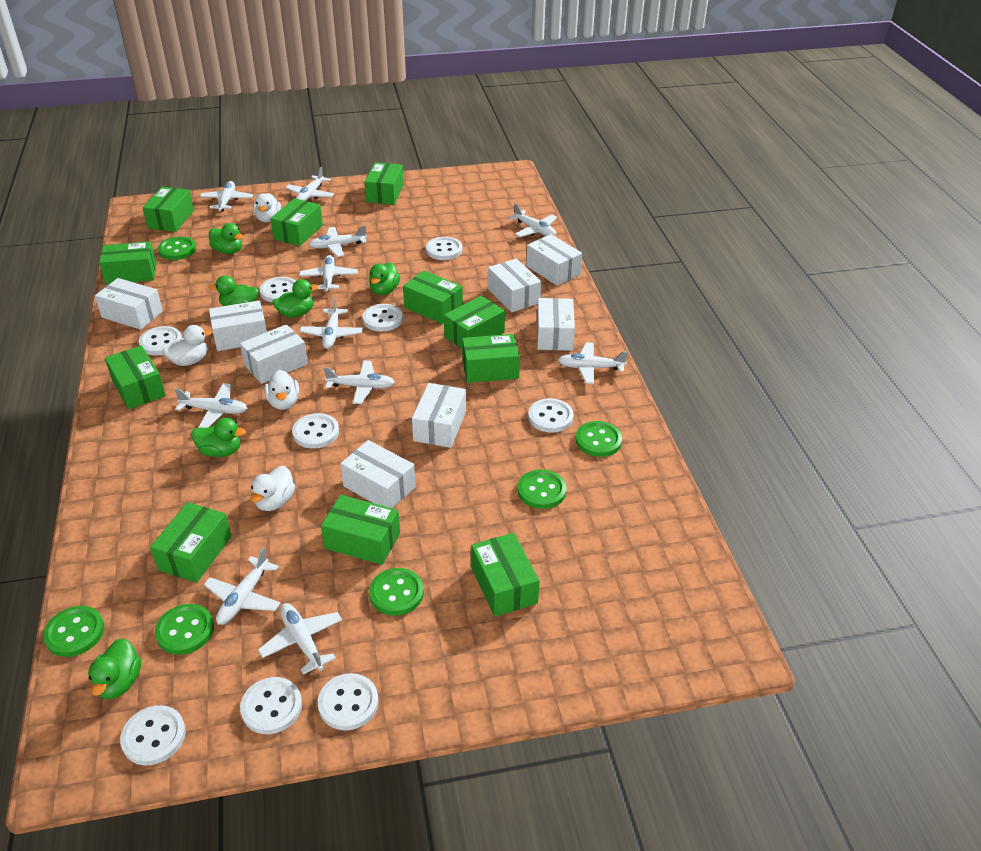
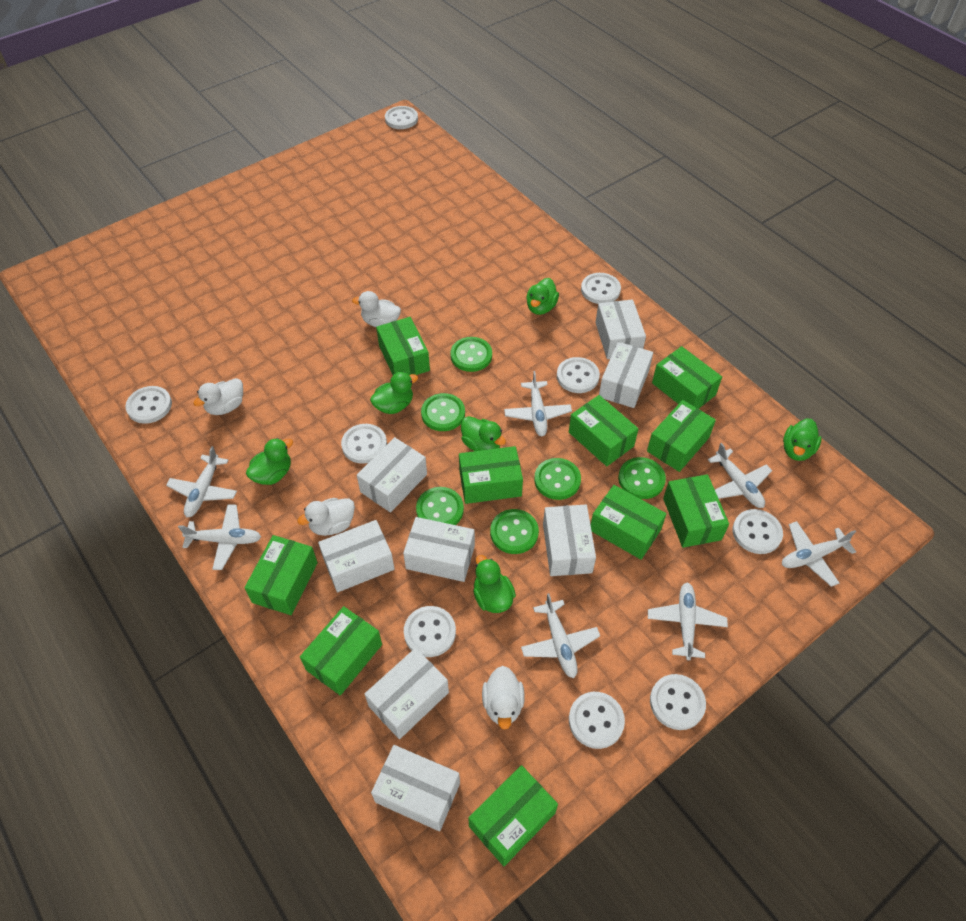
green box: [99,241,157,284] [105,345,166,409] [142,187,194,232] [150,502,232,583] [270,198,323,246] [321,495,400,565] [364,162,404,205] [403,271,463,324] [444,296,505,349] [462,334,520,383] [471,533,539,617] = 11 -> [244,535,318,615] [300,606,382,696] [376,317,430,375] [459,446,523,504] [468,765,558,866] [569,395,639,466] [591,485,667,560] [647,400,716,472] [652,346,722,409] [663,474,729,548] = 10
white plane: [175,383,247,428] [200,181,253,212] [204,547,281,625] [258,603,342,674] [285,167,334,201] [299,255,358,292] [300,297,363,349] [309,225,367,257] [324,361,395,404] [509,203,557,237] [558,342,628,384] = 11 -> [166,446,237,517] [178,504,261,570] [504,371,572,436] [521,593,600,678] [648,583,728,660] [708,443,772,508] [782,521,856,587] = 7

